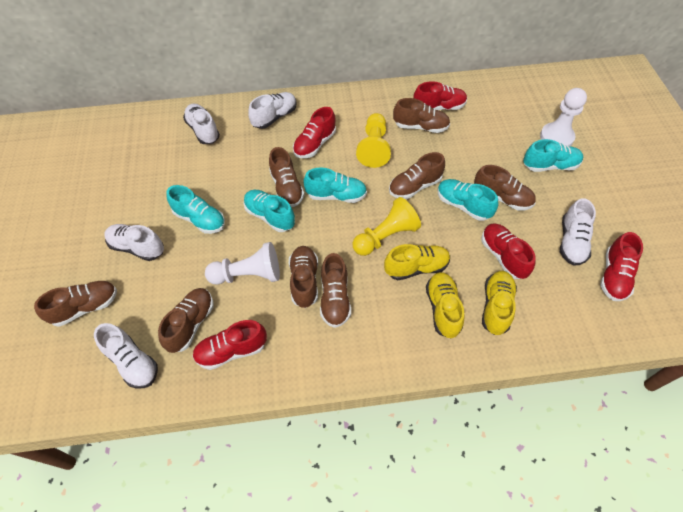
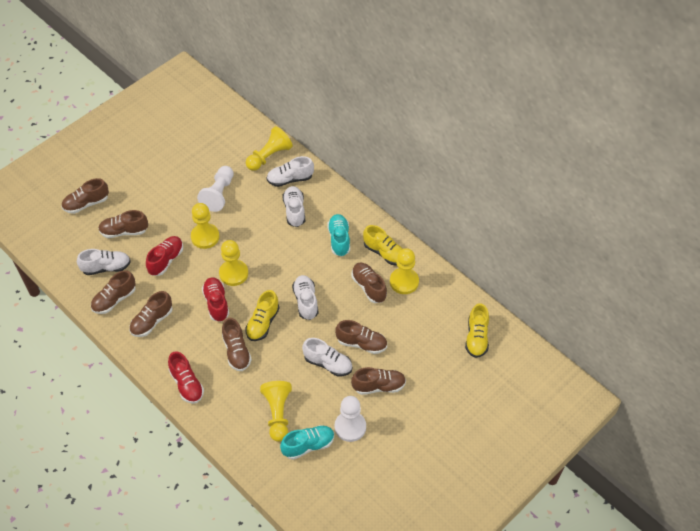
red shoe: [192,320,267,370] [293,107,336,158] [413,81,467,110] [481,223,536,279] [600,232,643,301] = 5 -> [146,236,183,276] [168,351,204,404] [202,277,229,322] = 3
turquoise shoe: [167,185,225,234] [244,190,295,232] [303,167,367,203] [438,179,498,221] [523,139,583,172] = 5 -> [280,425,334,460] [327,214,350,257] = 2
yellow pawn: [352,197,421,256] [356,113,391,168] = 2 -> [191,203,219,249] [219,240,248,286] [246,126,293,171] [260,381,292,442] [390,248,419,294] = 5

